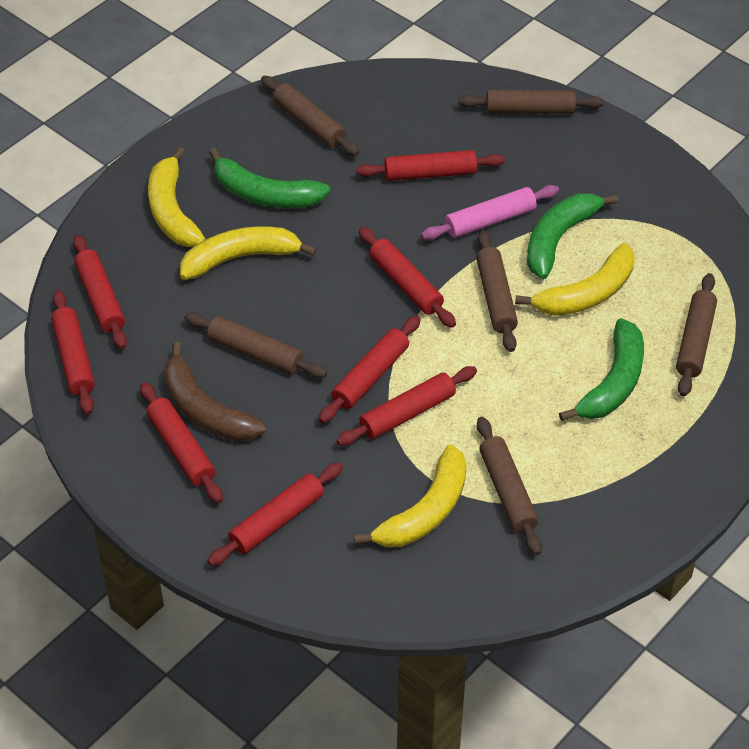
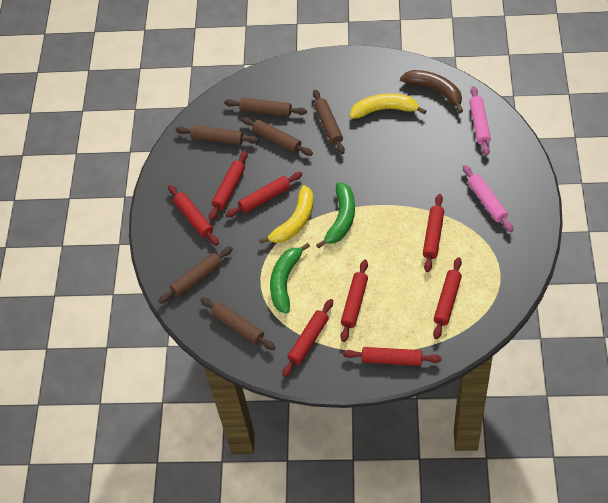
green banana: [209,148,330,208] [527,193,619,279] [559,318,644,421] = 3 -> [270,243,310,314] [316,182,355,248] = 2
pink rolling pin: [421,185,559,240] = 1 -> [463,165,513,232] [469,86,491,156] = 2
yellow banana: [148,147,206,247] [180,226,317,280] [353,445,467,547] [515,243,634,316] = 4 -> [259,185,314,244] [350,93,426,119] = 2

